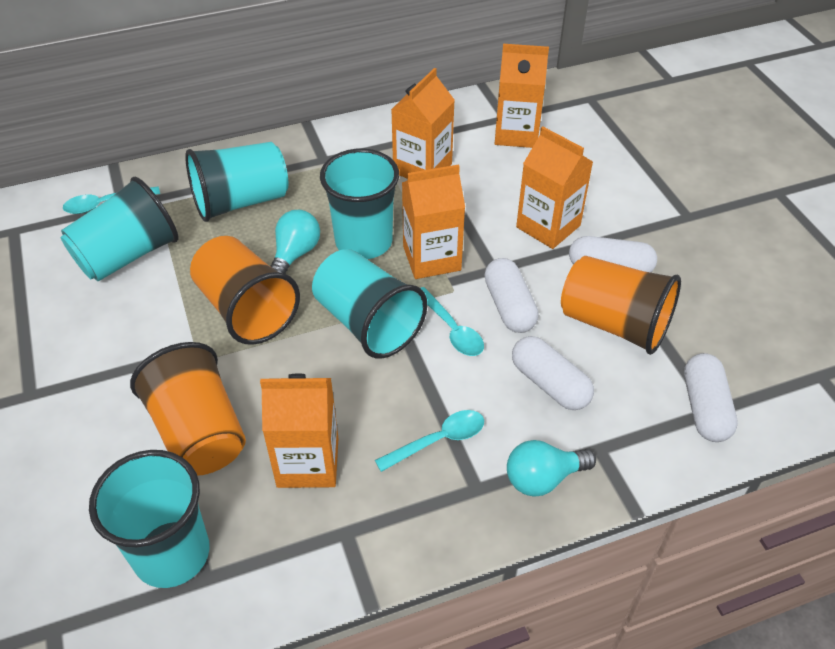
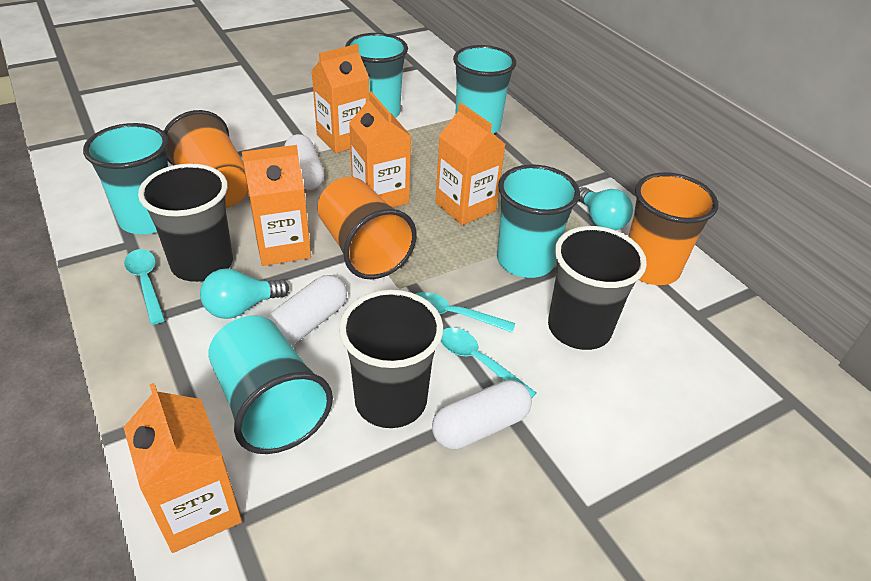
black cup: none = 0 -> [138,163,233,282] [339,290,443,428] [548,226,647,350] = 3
white capsule: [484,258,539,333] [512,336,594,410] [569,236,657,273] [684,353,738,442] = 4 -> [268,275,347,345] [284,134,325,190] [432,380,532,450] = 3

